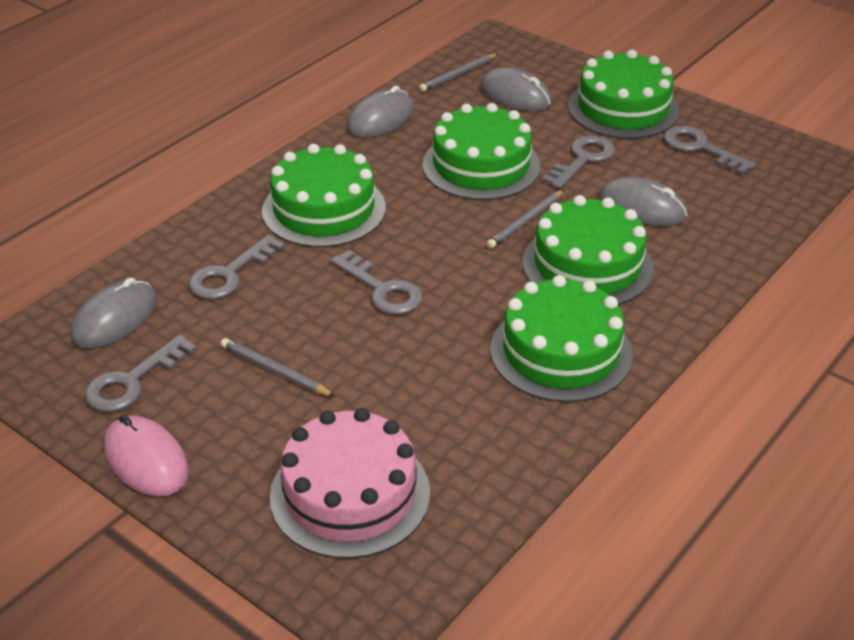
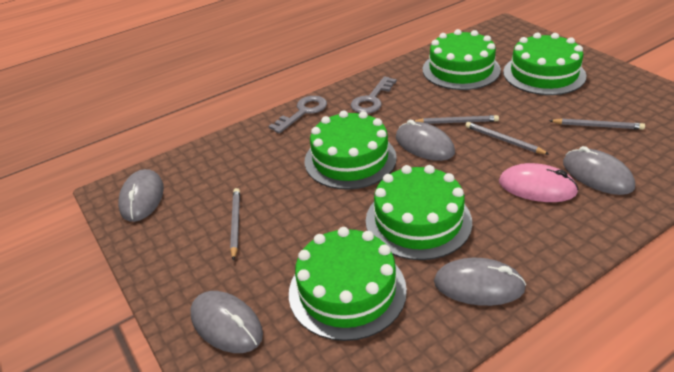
grey key: [85,335,196,412] [189,235,285,299] [331,250,423,315] [542,135,615,189] [664,126,756,175] = 5 -> [269,96,327,133] [351,76,397,114] = 2
grey mouse: [70,277,157,348] [347,86,414,138] [480,67,552,111] [598,177,687,226] = 4 -> [118,169,164,222] [191,291,263,353] [396,120,455,161] [434,258,526,306] [563,146,635,195] = 5
grey pencil: [221,338,335,397] [419,53,499,92] [486,189,565,249] = 3 -> [230,188,240,261] [414,115,499,124] [465,122,550,155] [549,118,645,130] = 4
pink cake: [270,408,430,559] = 1 -> none = 0

